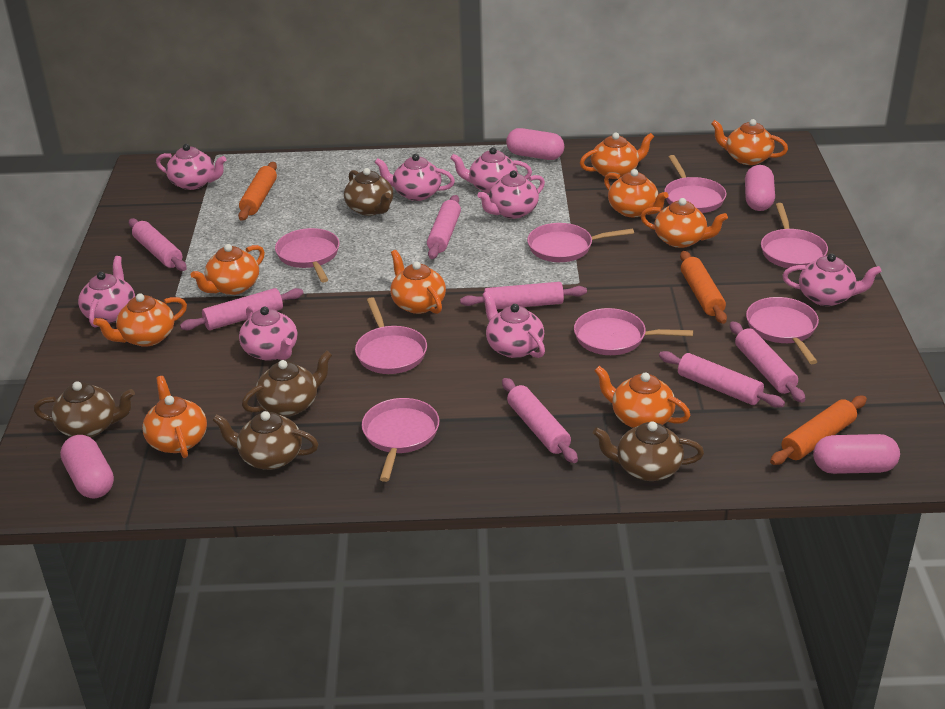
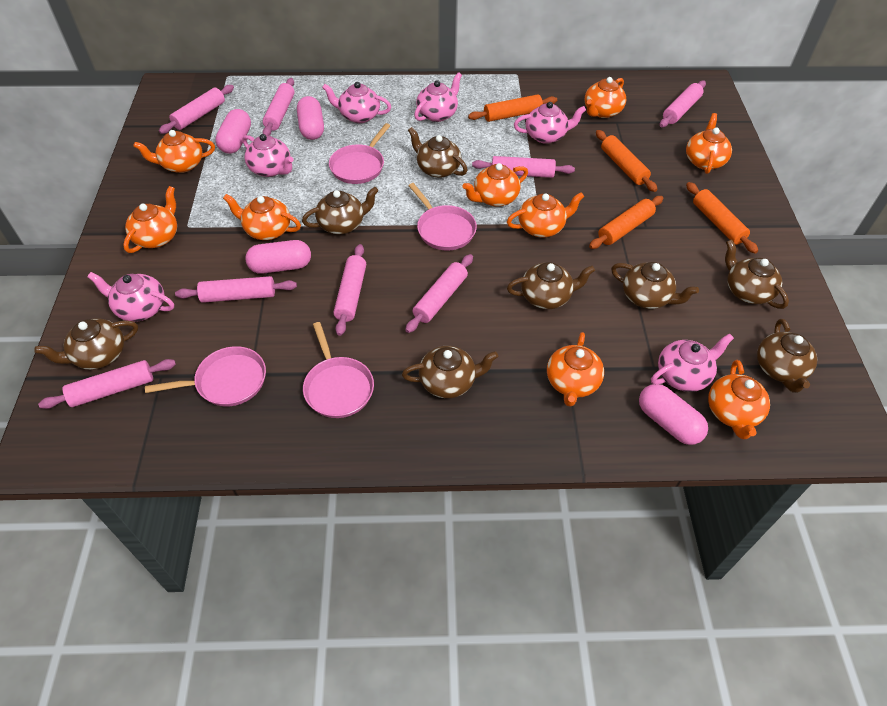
brown teapot: [34,382,135,437] [212,411,318,470] [242,351,332,416] [344,168,393,216] [593,421,704,481] = 5 -> [34,318,138,370] [302,187,379,234] [402,346,498,398] [408,127,467,178] [507,262,595,309] [611,262,699,309] [725,239,789,309] [757,319,818,393] = 8
orange rolling pin: [238,162,277,221] [680,251,727,324] [770,396,867,465] = 3 -> [468,94,557,122] [589,196,663,249] [596,130,658,192] [686,182,758,254] = 4
pink pan: [275,228,339,283] [355,297,427,374] [362,398,440,482] [527,223,634,262] [574,308,693,355] [664,155,726,213] [746,297,819,364] [761,203,828,268] = 8 -> [145,346,266,406] [303,322,374,418] [329,123,390,184] [408,183,477,251] = 4
pink rolling pin: [129,218,187,271] [180,288,303,330] [427,195,461,259] [460,282,587,309] [502,378,578,463] [659,351,785,408] [730,321,805,402] = 7 -> [38,359,176,409] [159,85,234,134] [175,276,297,303] [263,78,295,136] [334,244,366,336] [405,254,473,333] [472,156,575,178] [660,80,706,127] = 8
pink teapot: [78,256,135,328] [156,144,226,190] [239,306,297,361] [374,154,455,201] [450,147,532,194] [477,170,545,219] [482,291,545,358] [782,253,882,306] = 8 -> [87,272,174,322] [243,134,294,177] [322,82,391,123] [414,72,462,122] [514,102,586,144] [651,333,734,392] = 6

